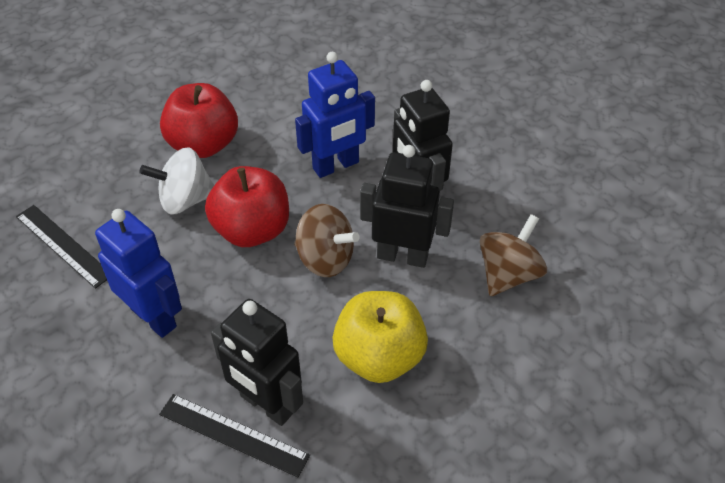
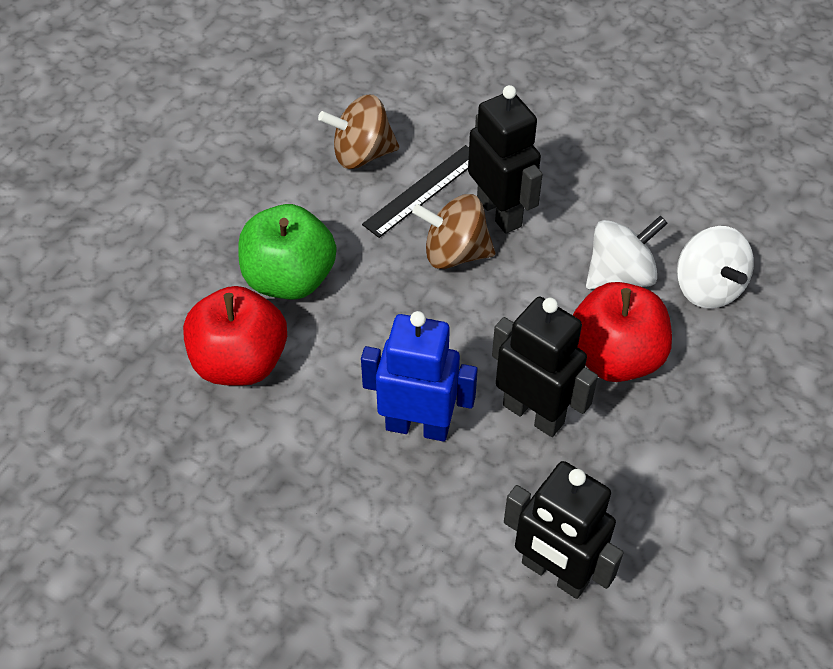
black ruler: [16,205,107,289] [159,394,310,477] = 2 -> [362,145,469,238] = 1
blue robot: [95,209,182,338] [295,52,375,178] = 2 -> [361,311,478,442] = 1
green apple: none = 0 -> [238,204,336,300] = 1
white spinning top: [139,148,214,215] = 1 -> [586,216,668,289] [677,226,754,309] = 2
yellow apple: [332,291,428,383] = 1 -> none = 0

